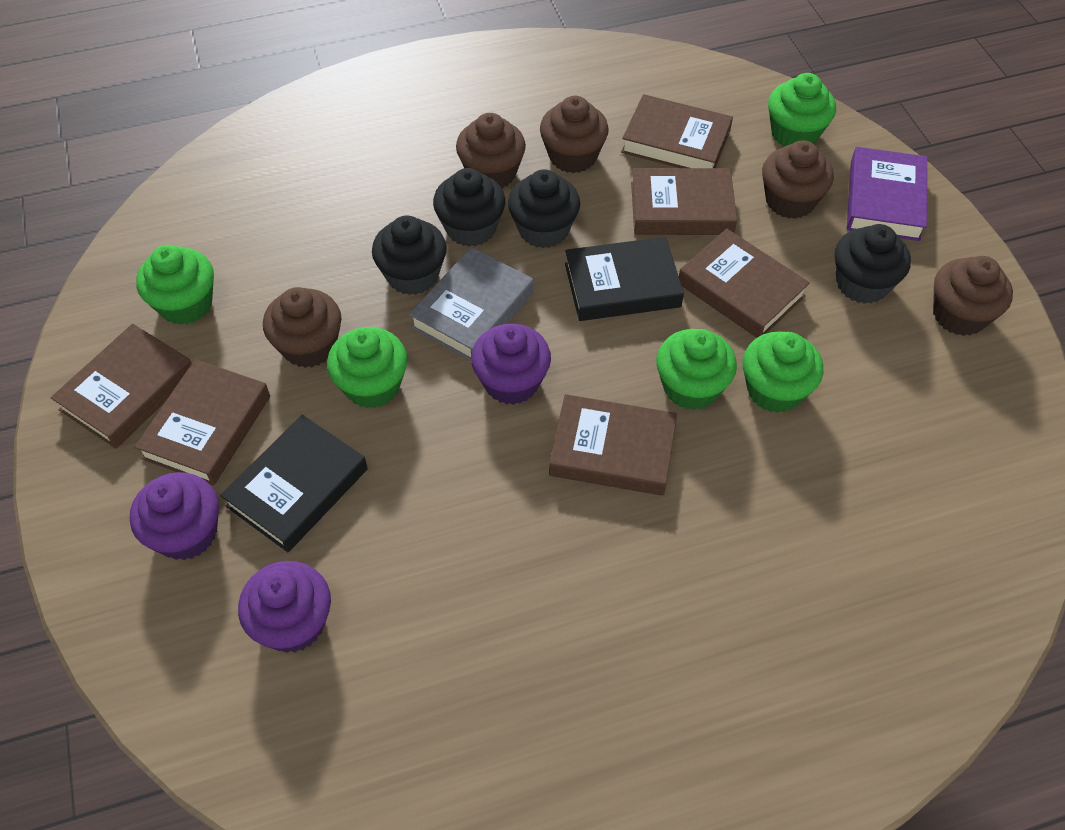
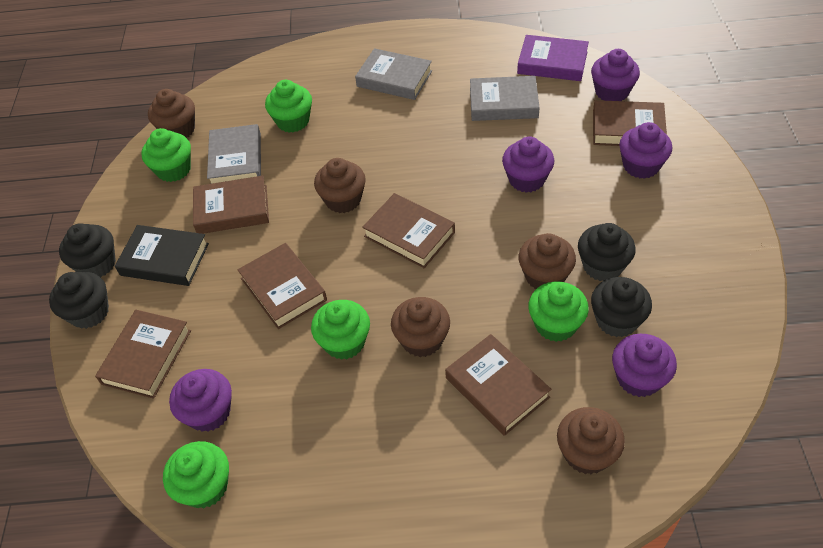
black book: [220,415,368,552] [565,237,684,321] = 2 -> [115,225,209,286] = 1
grey book: [409,247,534,361] = 1 -> [207,124,261,184] [355,48,432,100] [470,76,540,121] = 3
purple cupcake: [130,472,219,560] [238,561,331,653] [471,324,551,405] = 3 -> [169,369,232,432] [502,137,554,193] [591,49,640,101] [612,334,677,397] [619,122,672,179] = 5

